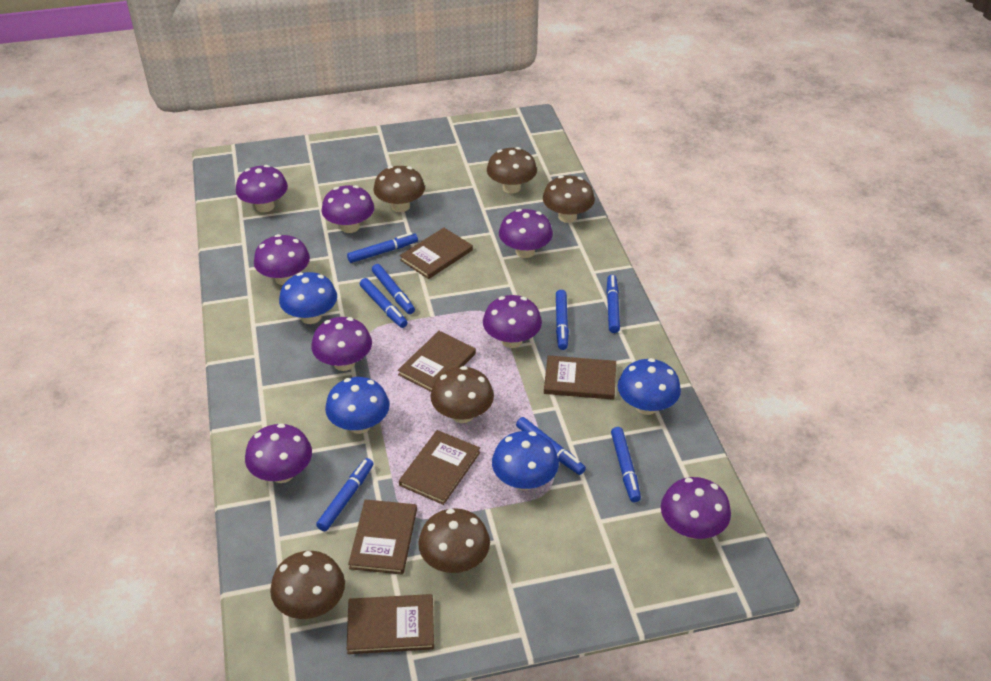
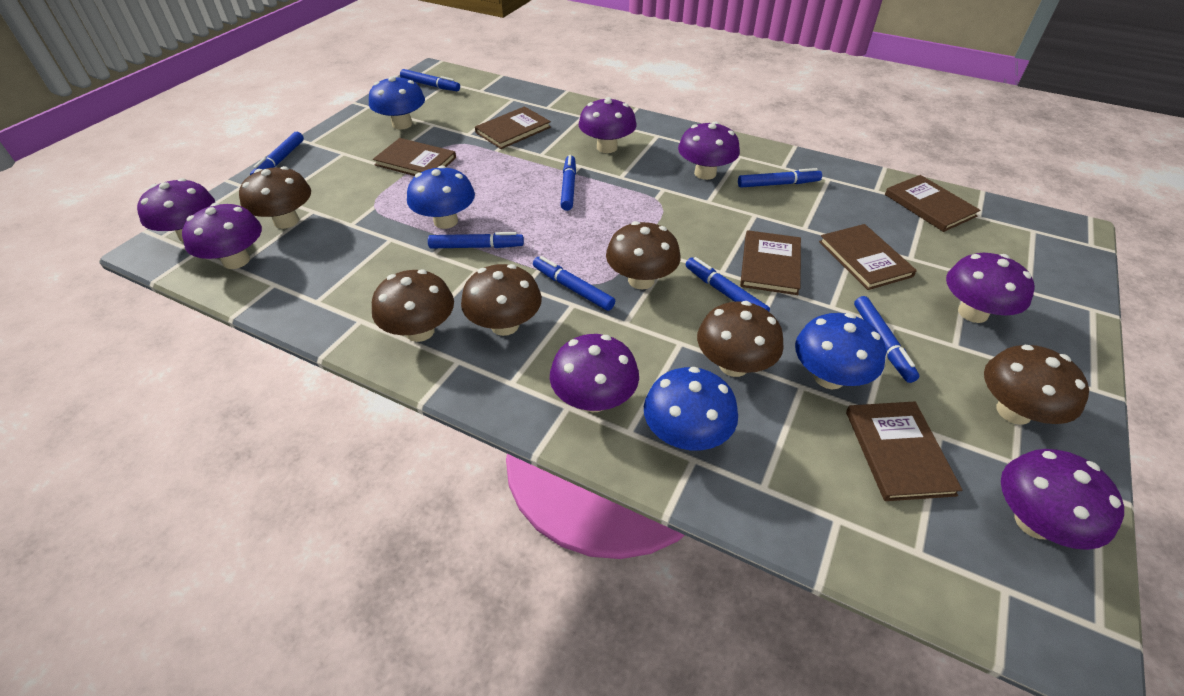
purple mushroom: [236,165,288,212] [245,423,312,483] [254,234,310,285] [311,317,372,371] [321,185,374,233] [483,295,542,348] [499,209,553,258] [661,477,731,539] = 8 -> [137,178,215,242] [182,203,262,269] [550,334,639,412] [579,97,637,153] [678,121,740,180] [946,253,1035,323] [1001,449,1124,550] = 7

